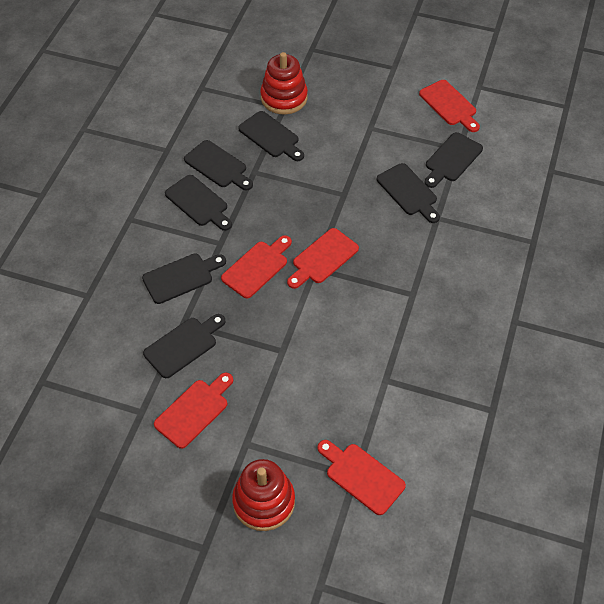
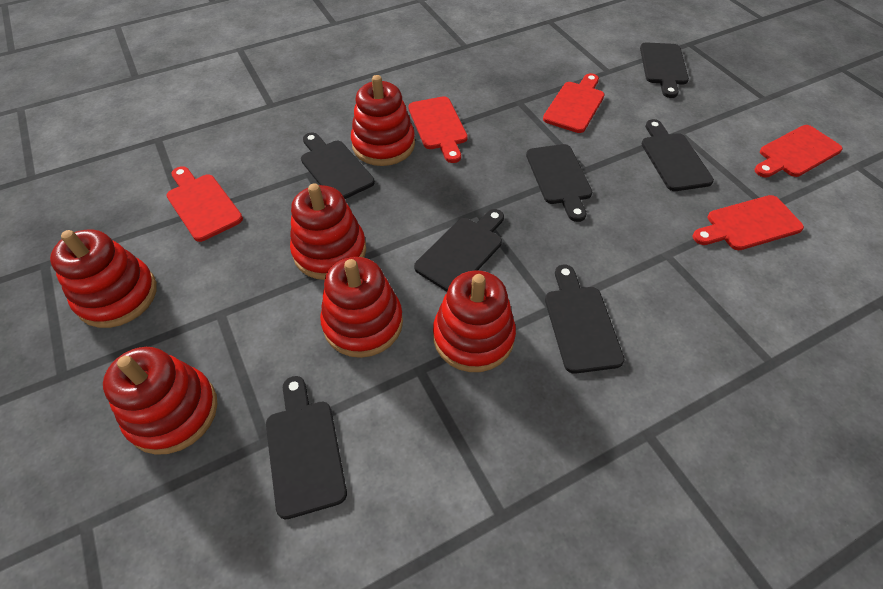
red stacking toy: [232,459,295,531] [260,52,308,114] = 2 -> [50,230,157,328] [103,347,217,455] [290,183,366,280] [320,257,403,358] [351,75,415,166] [433,270,516,372] = 6

